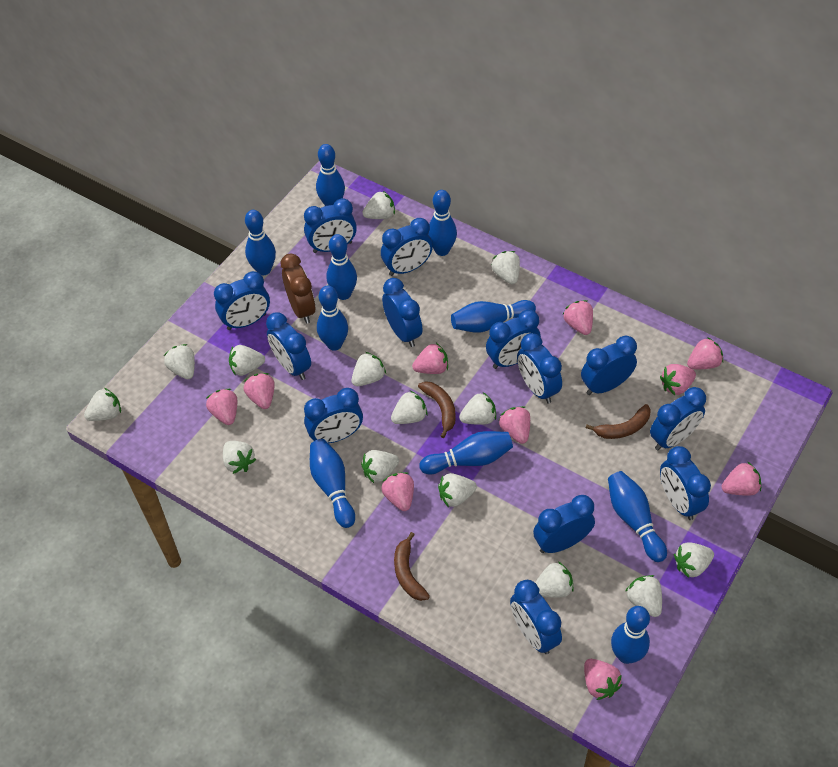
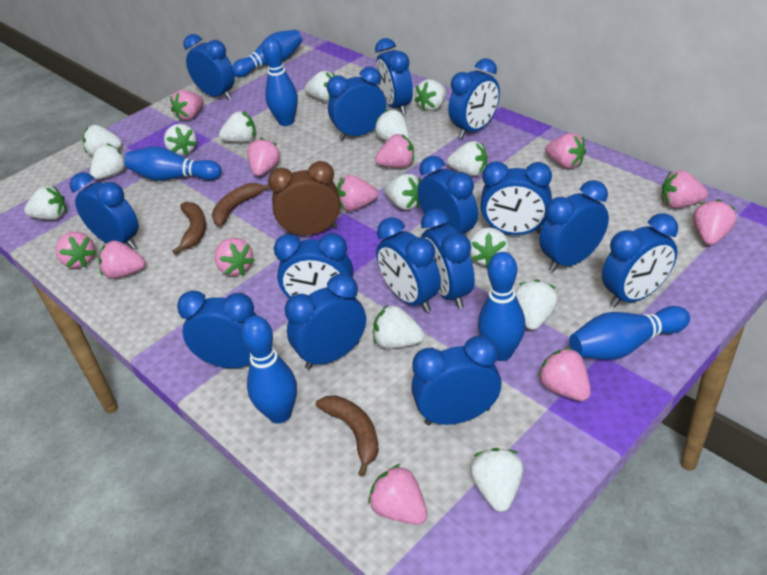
blue bowling pin: [245,210,276,275] [310,439,355,528] [316,144,345,206] [317,285,348,351] [327,234,357,300] [420,431,513,474] [428,190,457,256] [451,300,536,333] [608,471,667,562] [611,606,650,664] = 10 -> [125,146,222,181] [232,30,303,77] [241,316,297,423] [262,38,298,126] [478,252,526,361] [569,306,690,360] = 6
blue clock: [214,271,270,330] [266,312,311,380] [304,198,357,253] [304,388,363,443] [381,218,433,276] [382,278,423,347] [486,309,541,369] [510,580,562,654] [517,333,562,403] [533,495,595,553] [581,336,637,395] [650,387,706,450] [660,446,711,520] = 13 -> [70,172,139,249] [177,291,258,368] [184,34,235,100] [274,233,354,298] [285,274,366,370] [327,67,386,140] [375,38,413,115] [376,217,441,313] [411,335,501,425] [418,156,478,236] [421,209,475,309] [448,58,500,139] [480,161,552,235] [539,180,609,272] [602,213,678,307] = 15
pink strawberry: [206,389,237,425] [244,373,275,409] [381,472,414,511] [412,343,448,374] [499,406,530,444] [563,300,593,335] [584,659,622,700] [660,364,696,395] [687,337,723,369] [722,461,761,496] = 10 -> [56,232,96,268] [99,241,145,279] [170,90,204,121] [215,238,255,276] [247,138,281,176] [337,175,378,211] [368,464,428,525] [375,134,414,168] [537,347,591,401] [545,133,586,169] [662,170,708,208] [693,199,736,245] = 12

